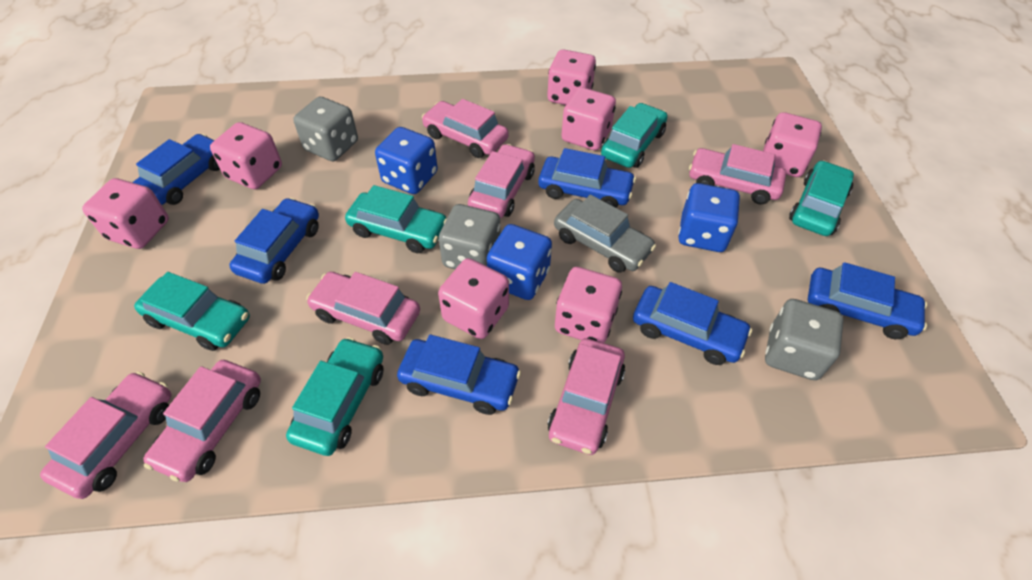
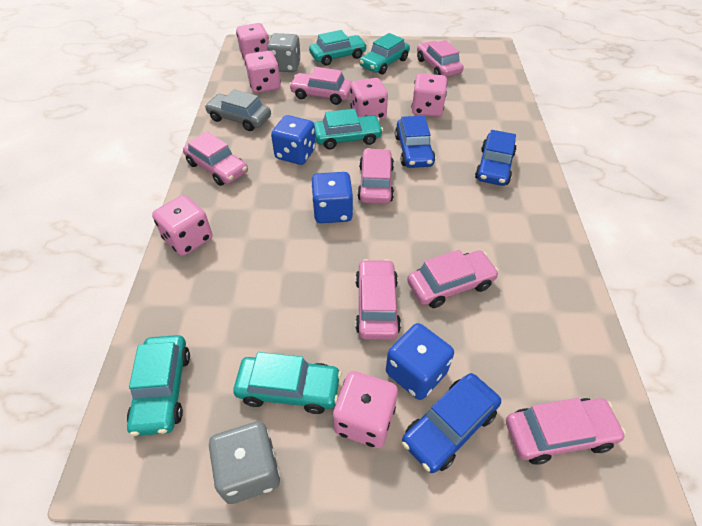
blue car: [132,134,220,205] [229,198,319,284] [397,334,521,415] [538,148,636,208] [633,282,752,365] [808,262,927,339] = 6 -> [395,116,435,168] [402,373,501,473] [475,130,517,186] = 3
grey dice: [293,97,358,161] [439,204,501,269] [765,299,844,380] = 3 -> [209,421,280,504] [267,33,301,72] = 2
pink dice: [82,178,169,249] [210,122,282,189] [438,258,509,339] [547,49,596,105] [555,267,622,343] [561,87,616,150] [763,112,822,177] = 7 -> [152,195,212,256] [236,23,269,61] [245,51,281,93] [333,371,398,448] [350,78,388,120] [412,73,447,117] = 6

